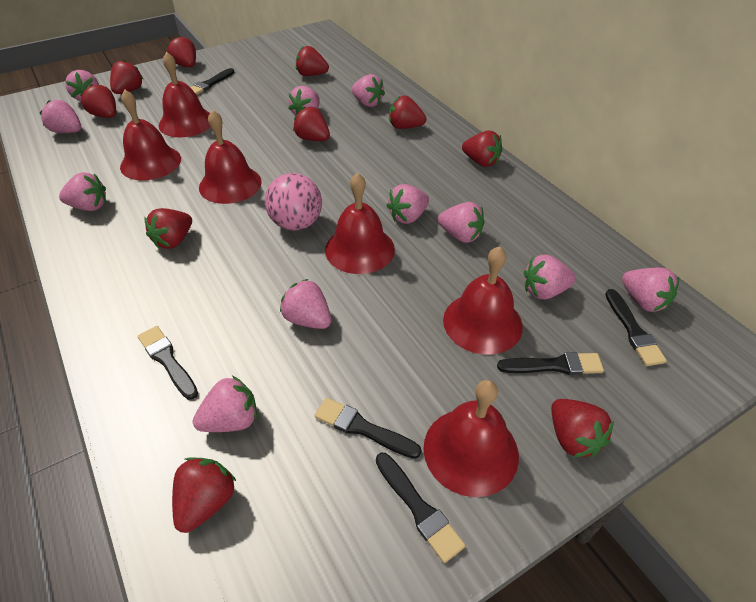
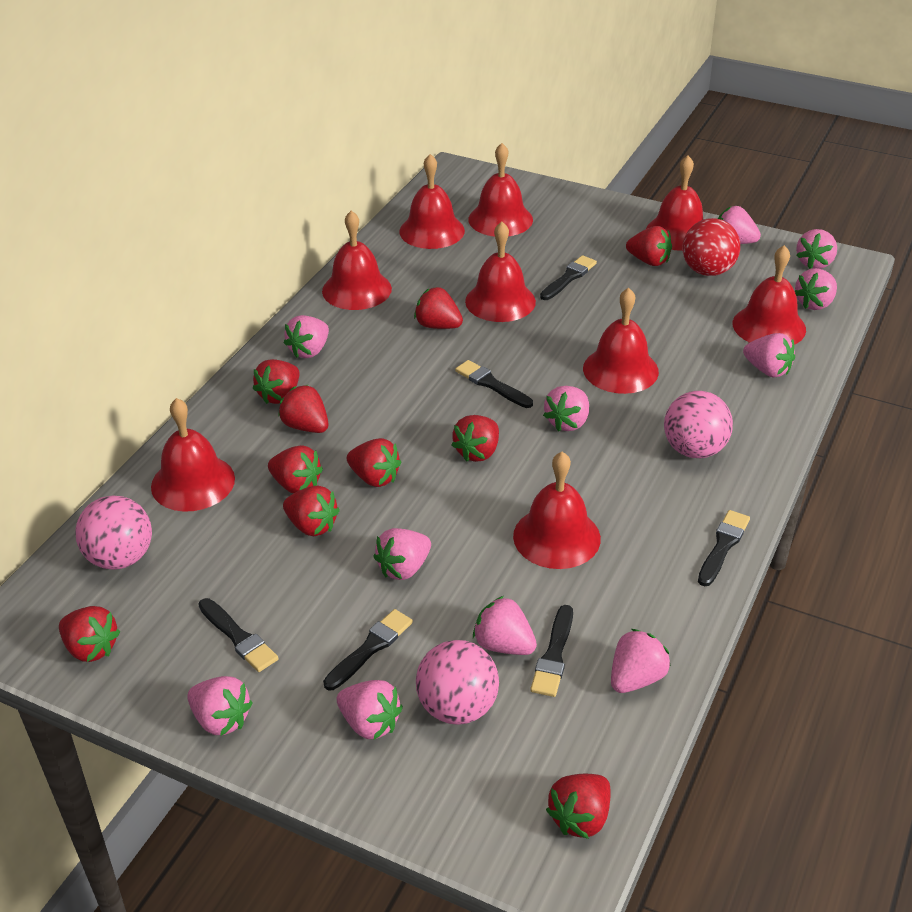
pink ball: [265,173,322,231] = 1 -> [75,495,152,570] [416,640,499,725] [664,391,733,458] = 3
red ball: none = 0 -> [682,218,740,276] = 1
red bell: [120,90,181,180] [159,52,210,138] [199,110,262,204] [325,172,395,274] [423,380,519,497] [443,246,523,355] = 6 -> [151,398,235,511] [322,211,392,310] [400,154,465,249] [465,222,536,322] [469,143,533,237] [513,452,601,569] [583,288,659,394] [646,155,704,251] [733,245,806,345] = 9

